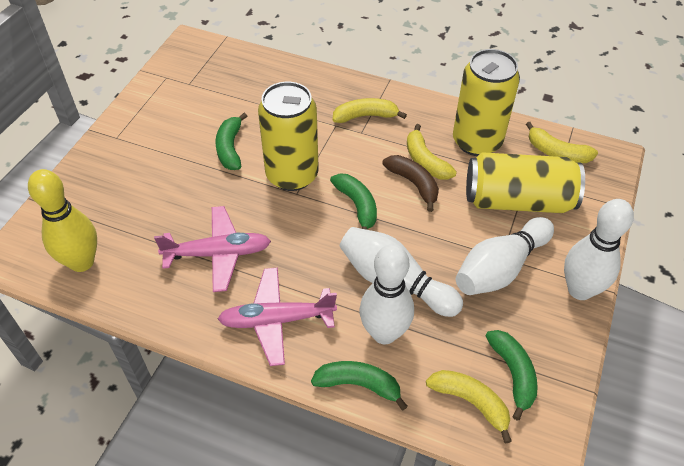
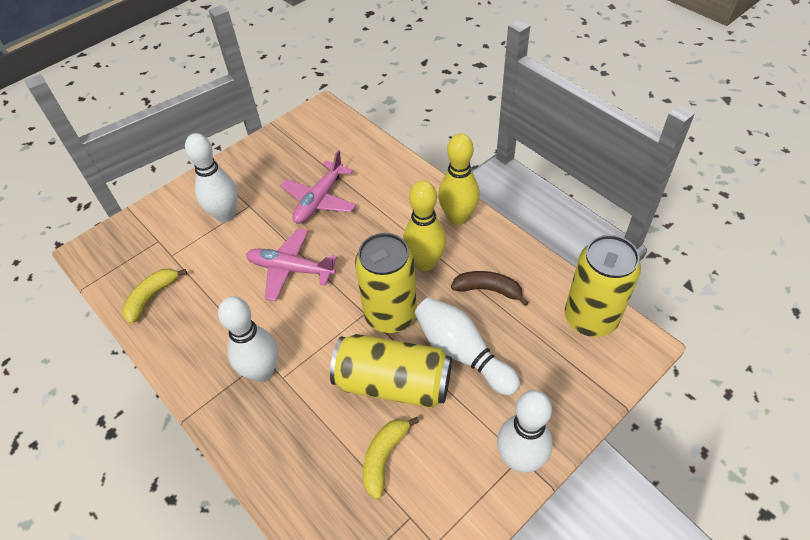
green banana: [215,113,247,170] [311,361,408,410] [330,173,377,230] [486,330,538,421] = 4 -> none = 0
yellow banana: [333,98,407,123] [407,124,457,180] [426,370,512,444] [526,122,598,163] = 4 -> [122,268,187,324] [363,417,419,500] = 2
yellow bowling pin: [28,169,97,272] = 1 -> [403,180,446,271] [438,133,480,225] = 2

